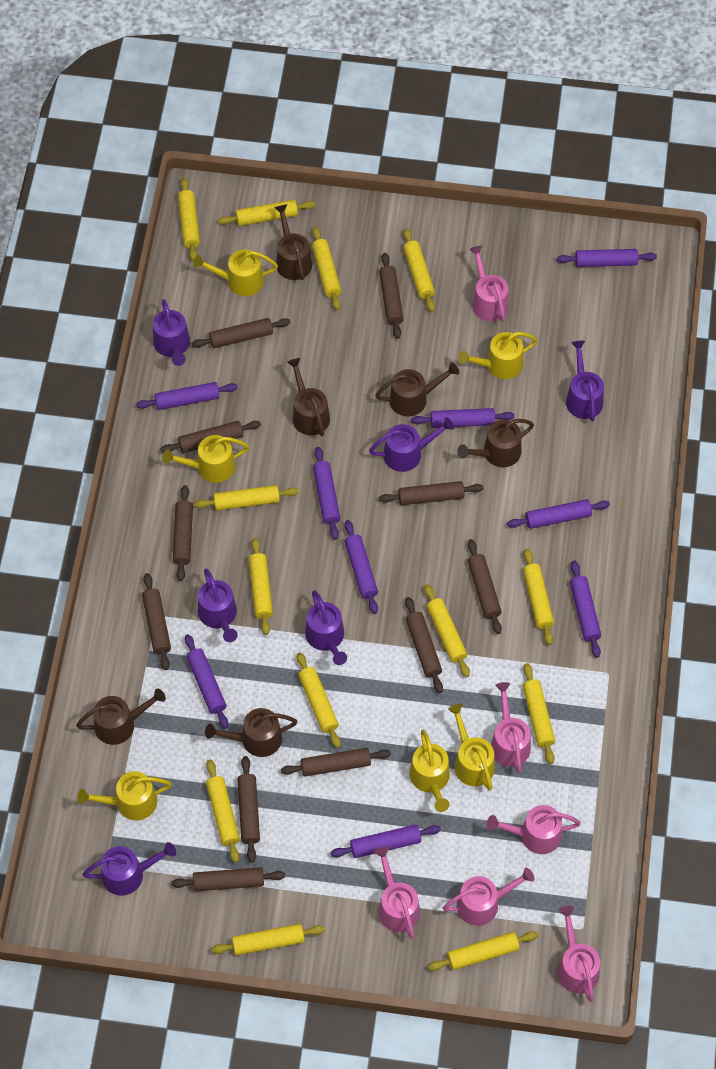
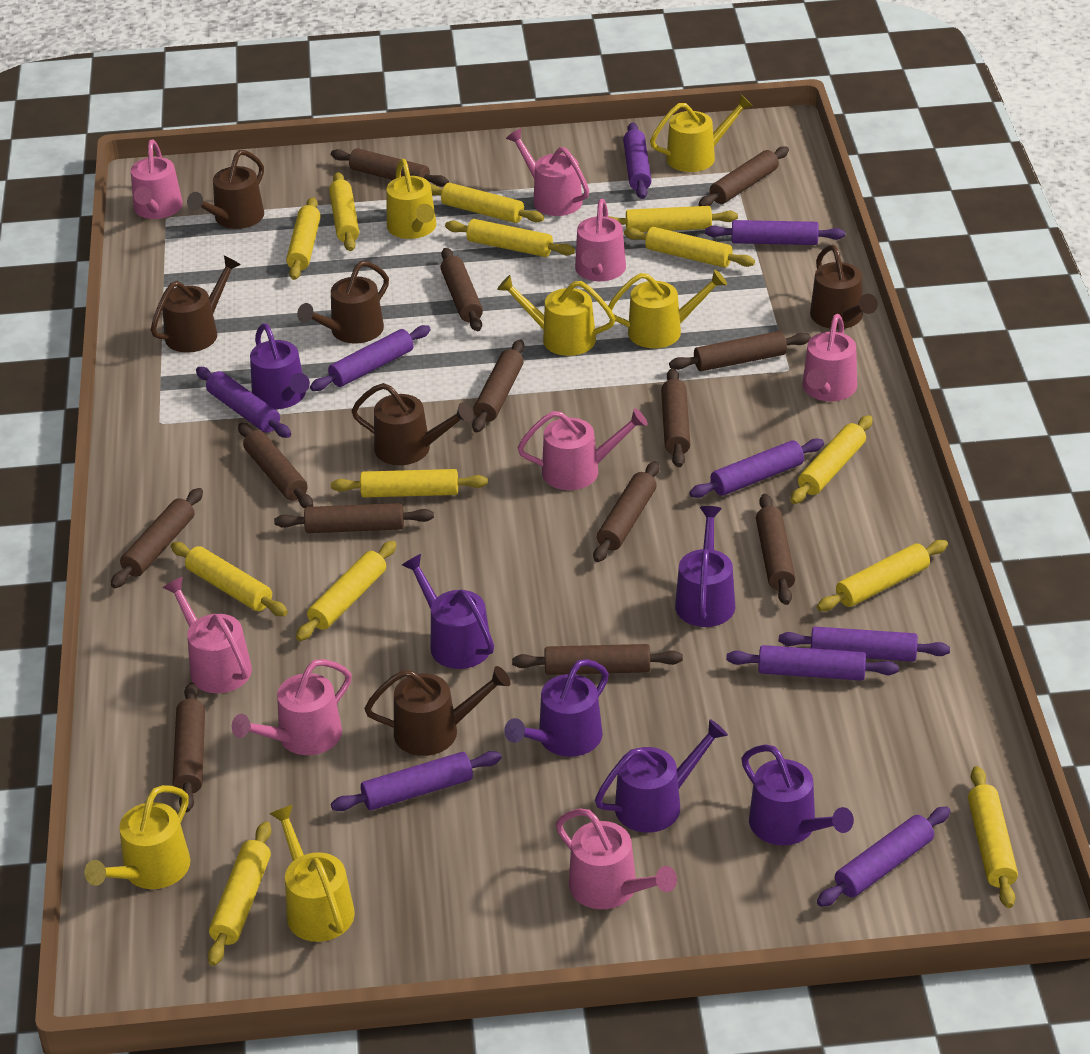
brown rolling pin: [142,573,171,670] [160,421,261,453] [171,867,285,891] [173,485,193,581] [192,318,290,348] [237,756,260,863] [281,748,391,777] [379,253,403,339] [379,481,484,505] [405,597,443,693] [468,539,502,634] = 11 -> [111,488,203,588] [173,682,205,812] [238,422,313,508] [274,503,434,533] [331,148,449,187] [440,248,483,331] [472,339,524,433] [512,644,683,675] [593,461,659,562] [661,368,690,467] [669,331,811,371] [698,146,789,206] [756,494,795,605] = 13
pink watering can: [374,846,420,939] [443,867,535,926] [469,246,509,322] [487,805,581,854] [491,682,531,773] [557,906,600,1002] = 6 -> [131,140,183,219] [163,577,252,693] [232,659,352,755] [506,128,589,216] [517,408,648,490] [556,809,677,909] [575,199,626,281] [802,314,857,401] = 8

